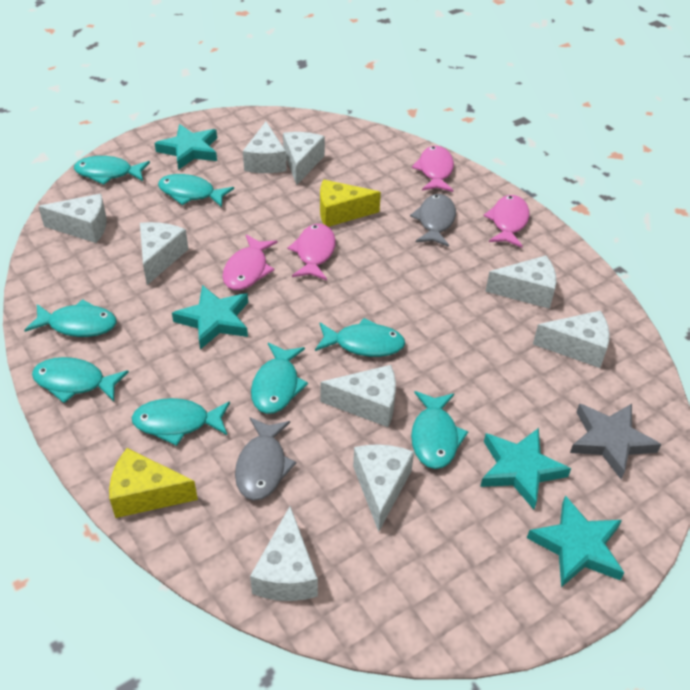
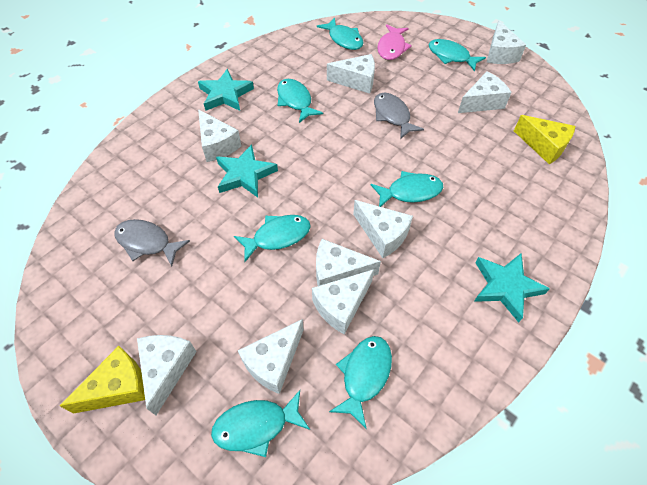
grey star: [570,404,661,479] = 1 -> none = 0
pink fish: [223,234,278,290] [288,224,336,280] [412,146,454,192] [483,195,530,248] = 4 -> [377,24,412,60] = 1
turquoise fish: [24,299,117,337] [32,357,129,403] [74,156,150,185] [132,398,230,446] [158,174,234,207] [251,342,308,414] [315,318,405,357] [411,391,468,469] = 8 -> [211,390,310,457] [234,215,311,262] [277,79,323,123] [317,18,363,50] [329,336,392,429] [371,171,443,207] [429,39,486,71] = 7
turquoise star: [154,124,217,170] [172,285,248,350] [480,428,571,510] [527,495,624,587] = 4 -> [198,69,254,111] [216,144,278,198] [474,253,550,323] = 3

